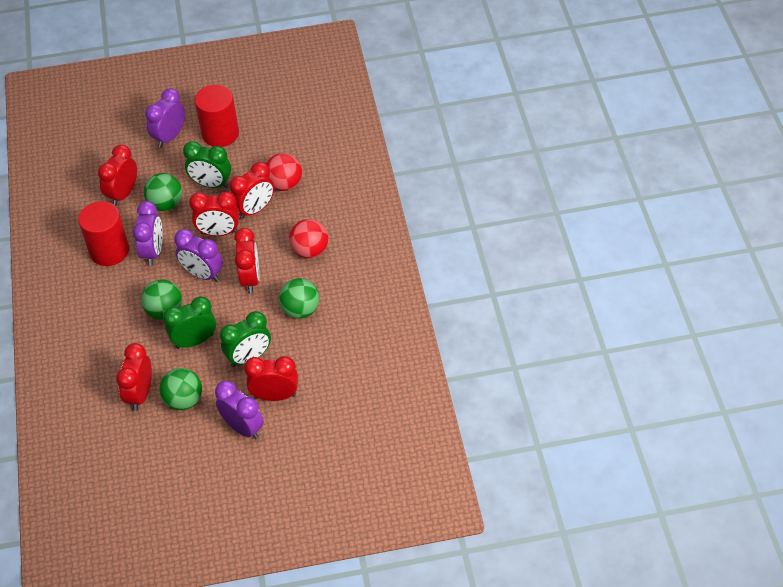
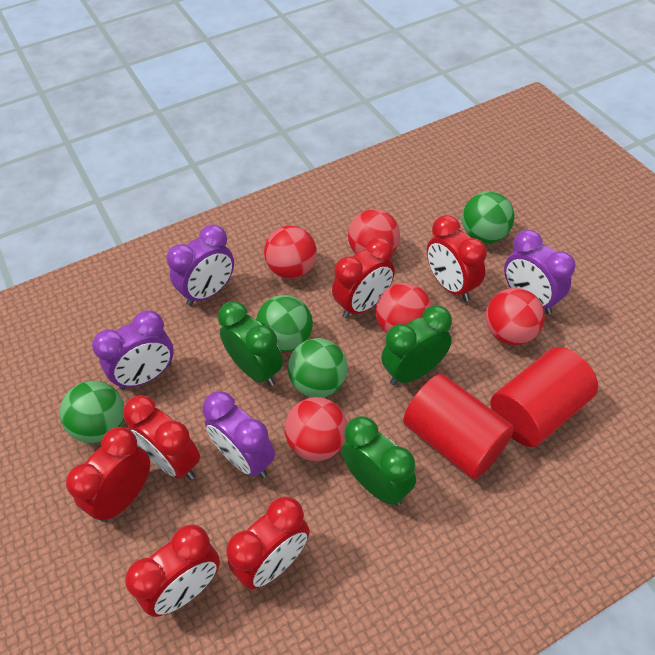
red ball: [266,153,302,191] [289,219,328,258] = 2 -> [264,226,317,279] [285,397,347,461] [348,209,400,254] [376,283,432,333] [485,288,545,345] = 5

